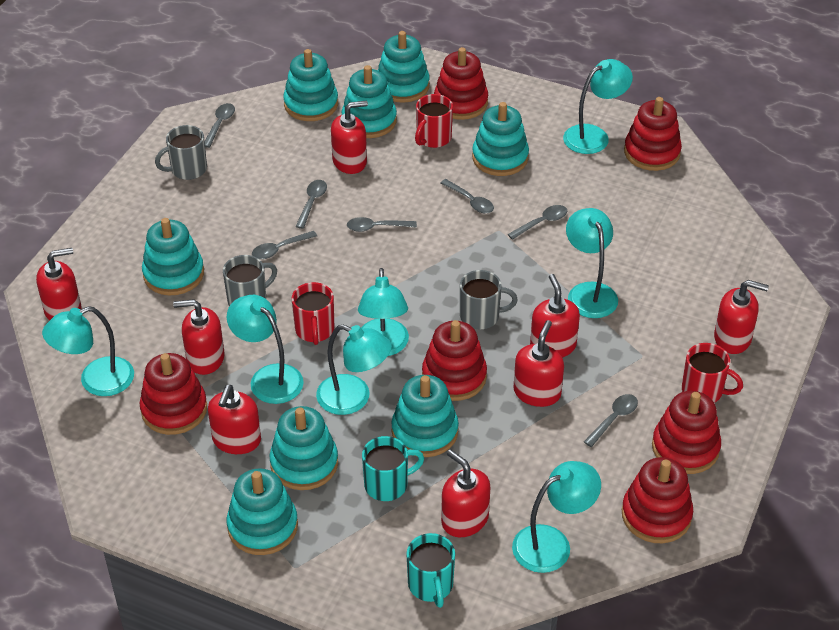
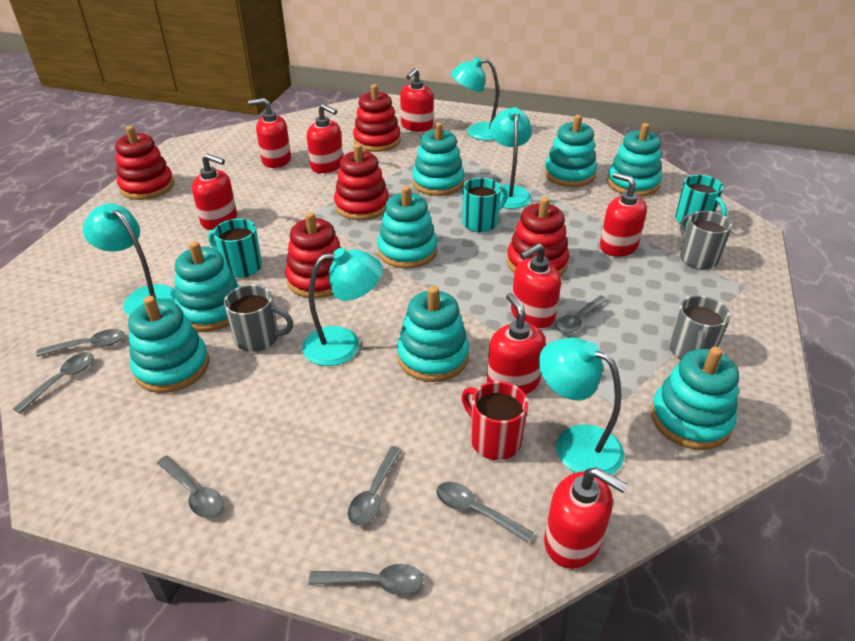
red mug: [292,282,334,345] [415,94,453,148] [682,343,743,403] = 3 -> [462,381,528,460] = 1
red stacking toy: [140,353,207,435] [422,320,487,401] [434,47,488,120] [622,457,693,543] [624,97,682,171] [652,391,721,474] = 6 -> [115,126,174,200] [285,212,341,298] [334,144,389,220] [353,84,401,152] [506,197,569,276] = 5
turquoise lamp: [42,306,134,396] [227,295,304,404] [316,325,392,415] [358,268,409,356] [512,461,601,573] [563,59,633,154] [566,208,618,318] = 7 -> [83,203,176,316] [302,248,383,366] [451,57,499,141] [490,107,532,209] [539,337,624,475] = 5
turquoise mug: [362,436,424,501] [407,533,455,608] = 2 -> [208,219,262,278] [462,178,508,232] [675,175,727,227] = 3

